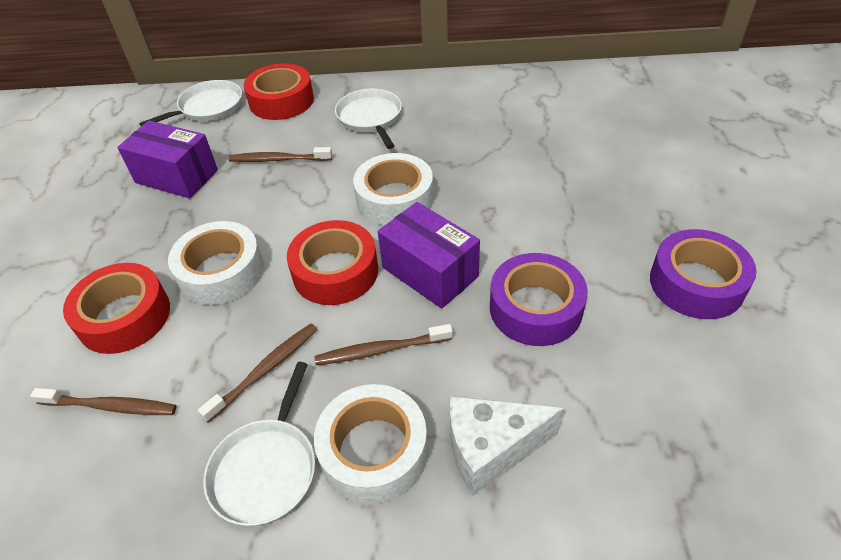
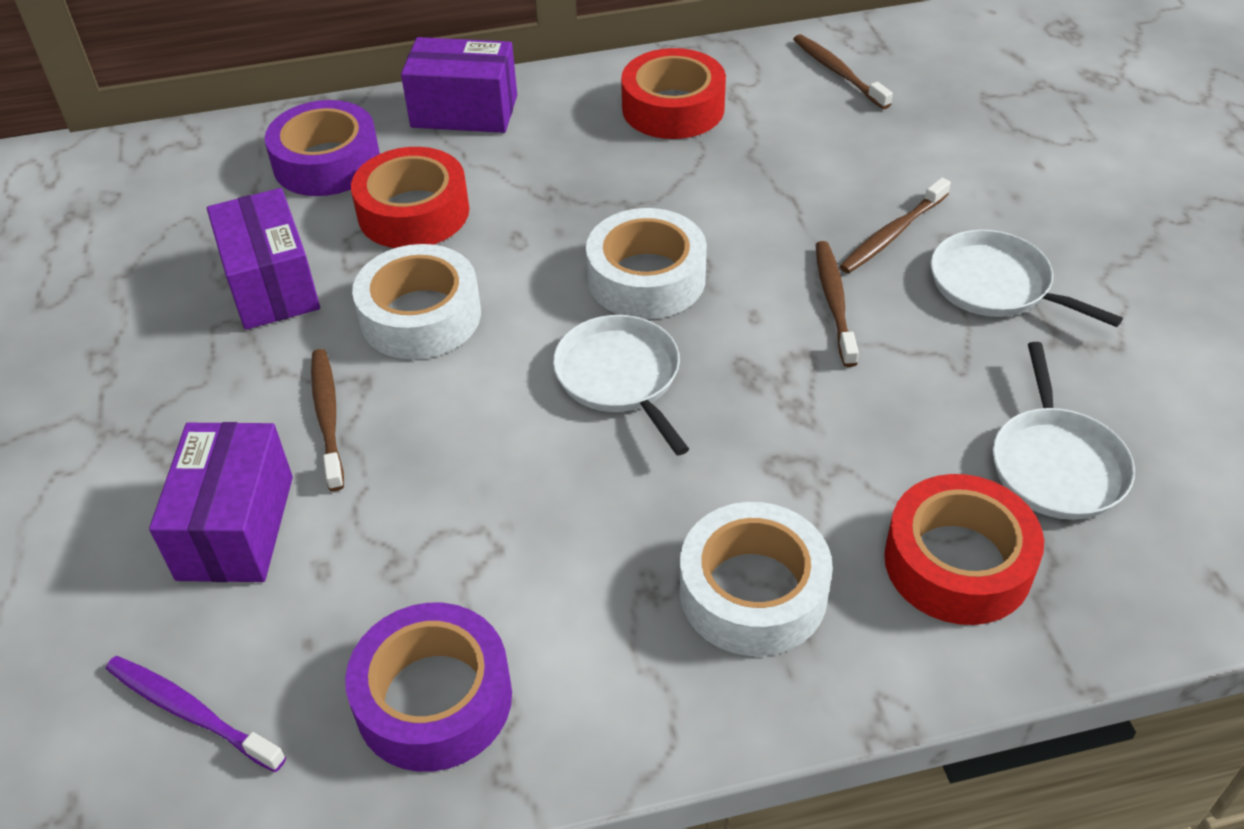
purple box: [117,121,218,198] [378,202,480,309] = 2 -> [149,422,293,582] [207,188,320,330] [401,37,517,133] = 3
purple toothbrush: none = 0 -> [106,656,286,772] = 1
white cheese: [450,396,564,496] = 1 -> none = 0

